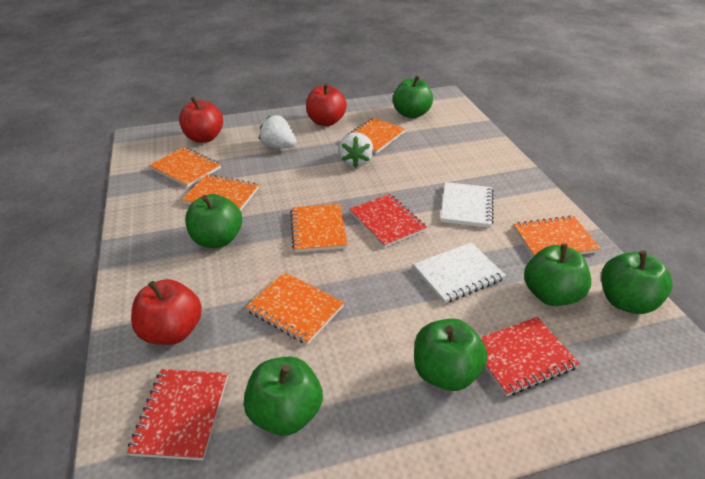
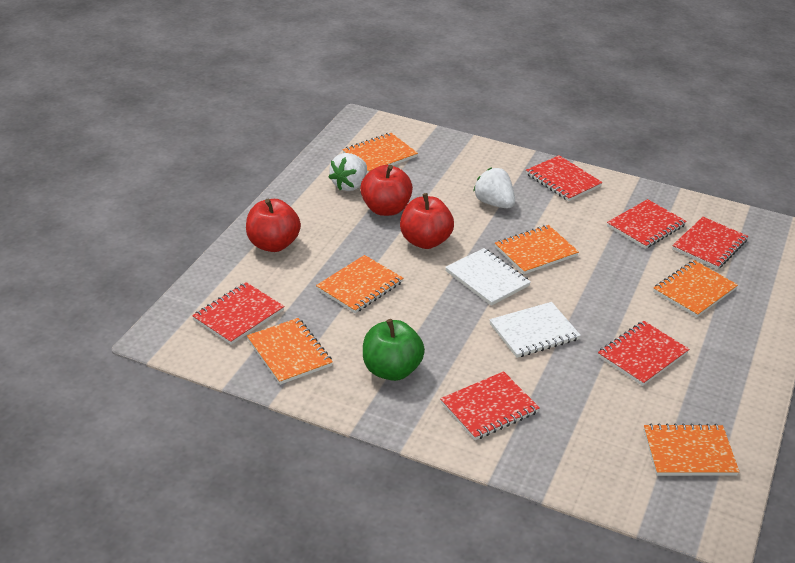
green apple: [185,194,242,248] [244,357,323,436] [393,75,433,118] [414,319,487,391] [524,243,591,306] [601,251,672,314] = 6 -> [363,319,425,381] = 1
red notebook: [127,369,228,460] [349,194,427,248] [481,317,580,396] = 3 -> [192,282,285,345] [440,371,540,440] [526,155,603,201] [598,321,689,386] [607,199,687,249] [672,217,748,269] = 6

